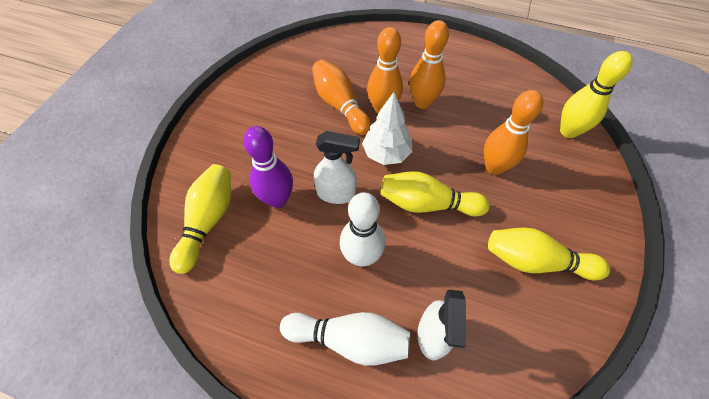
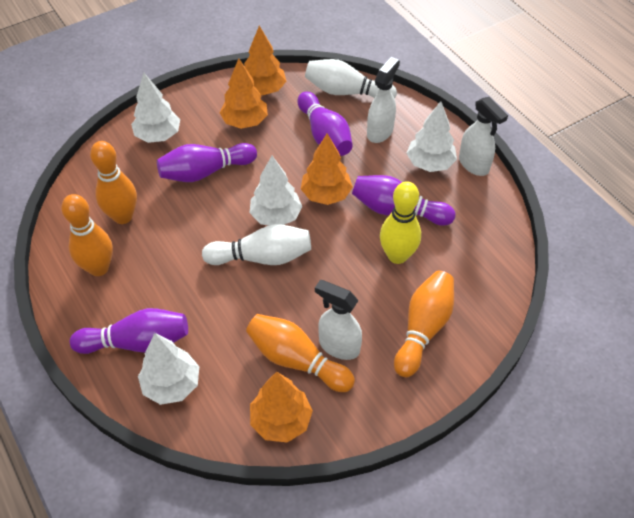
orange tree: none = 0 -> [220,58,268,129] [244,26,286,95] [250,372,313,443] [301,133,353,205] = 4
purple bowling pin: [243,126,293,208] = 1 -> [70,308,188,354] [157,143,257,182] [297,91,353,156] [352,175,455,226] = 4
white spray bottle: [314,131,360,204] [417,290,466,360] = 2 -> [315,280,362,360] [367,57,400,143] [459,97,508,176] = 3
white tree: [362,92,412,165] = 1 -> [131,73,180,143] [138,333,199,405] [250,156,302,226] [407,101,457,172] = 4
yellow bowling pin: [169,164,231,274] [380,171,490,217] [488,228,610,281] [560,51,633,138] = 4 -> [380,181,421,264] = 1

